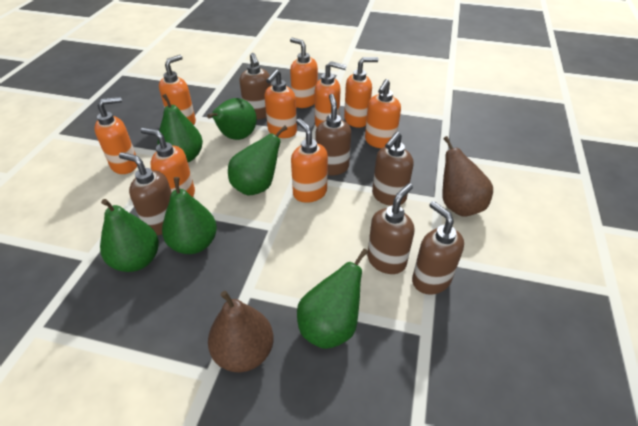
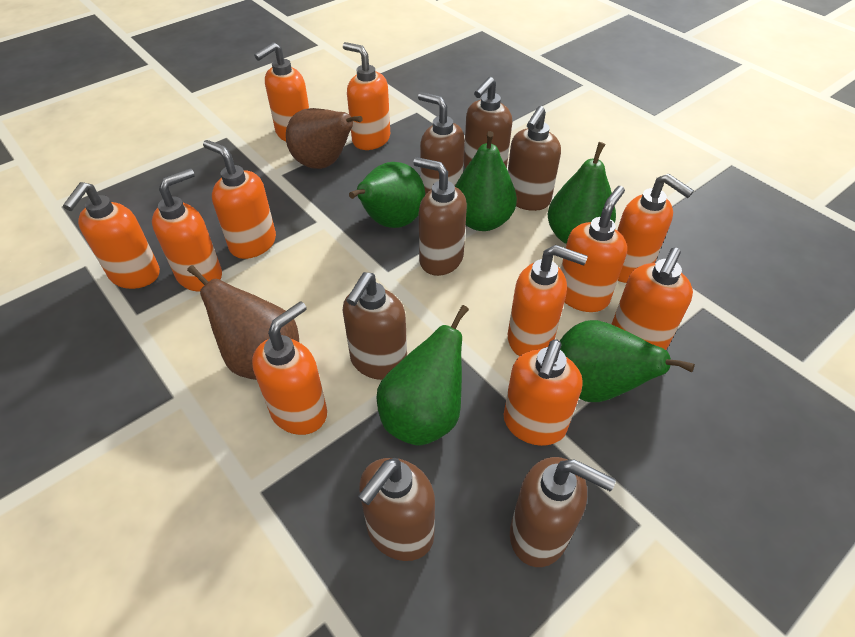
brown soap dispenser: [119,152,172,235] [240,53,271,119] [315,94,351,175] [367,183,414,274] [372,132,414,206] [412,201,464,295] = 6 -> [343,272,407,380] [358,458,435,561] [413,157,467,276] [418,92,465,195] [464,77,512,168] [508,106,561,211] [510,457,616,567] = 7
green pear: [100,199,159,272] [158,94,203,162] [162,177,217,254] [207,98,257,140] [228,126,287,196] [297,249,368,349] = 6 -> [349,162,425,228] [376,305,469,446] [455,131,517,231] [548,142,616,244] [560,320,695,402] = 5
orange soap dispenser: [94,97,137,174] [140,128,195,197] [159,55,196,125] [264,69,297,138] [290,38,318,108] [291,119,328,203] [315,61,347,127] [344,57,378,128] [365,79,401,149] = 9 -> [63,182,160,289] [152,168,222,292] [203,140,276,259] [252,301,327,435] [254,42,309,141] [343,42,390,150] [504,339,582,446] [508,245,588,356] [561,186,627,312] [612,247,693,350] [617,174,694,283] = 11

